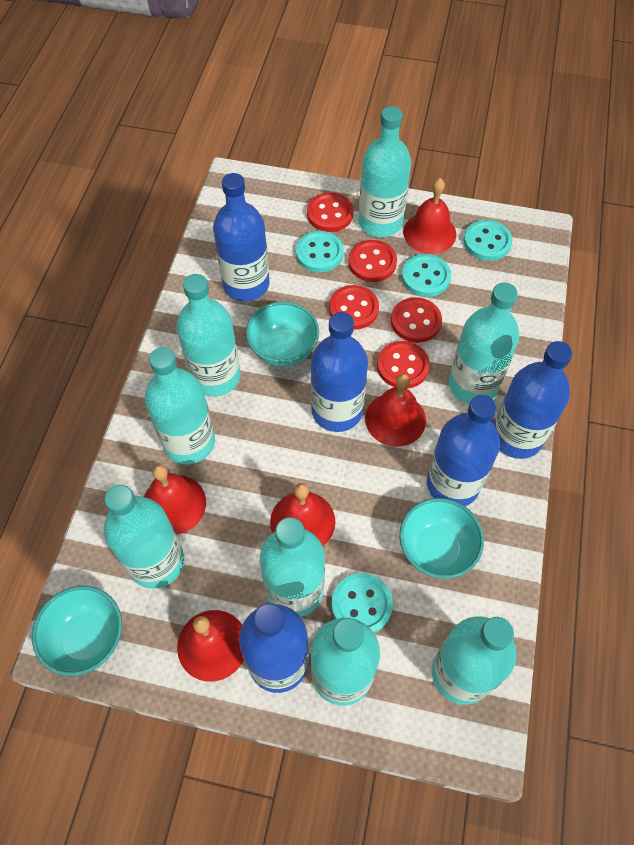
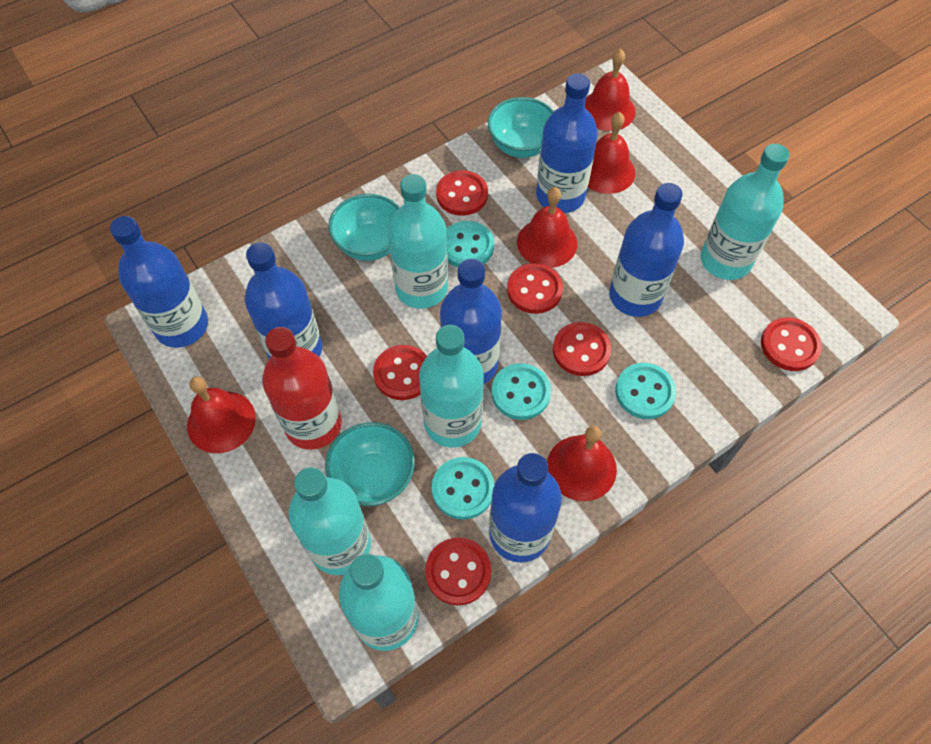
blue bottle: [213,173,270,301] [239,603,309,693] [311,312,368,432] [427,395,500,506] [494,341,573,459] = 5 -> [110,216,208,348] [245,242,322,359] [440,259,502,384] [489,453,562,563] [536,73,598,213] [609,183,684,317] = 6
red bottle: none = 0 -> [262,327,342,450] = 1
red button: [307,193,353,232] [329,285,379,330] [348,240,397,282] [377,341,430,389] [391,297,442,343] = 5 -> [373,345,427,400] [425,537,491,605] [436,170,488,216] [507,263,563,314] [553,322,611,376] [761,317,822,371] = 6
turquoise bottle: [104,485,184,589] [145,347,215,465] [176,274,241,397] [260,517,325,617] [311,618,380,706] [358,106,411,237] [432,616,517,705] [449,283,519,404] = 8 -> [288,467,371,575] [339,554,419,651] [388,174,448,309] [419,325,484,448] [701,144,789,280] = 5

